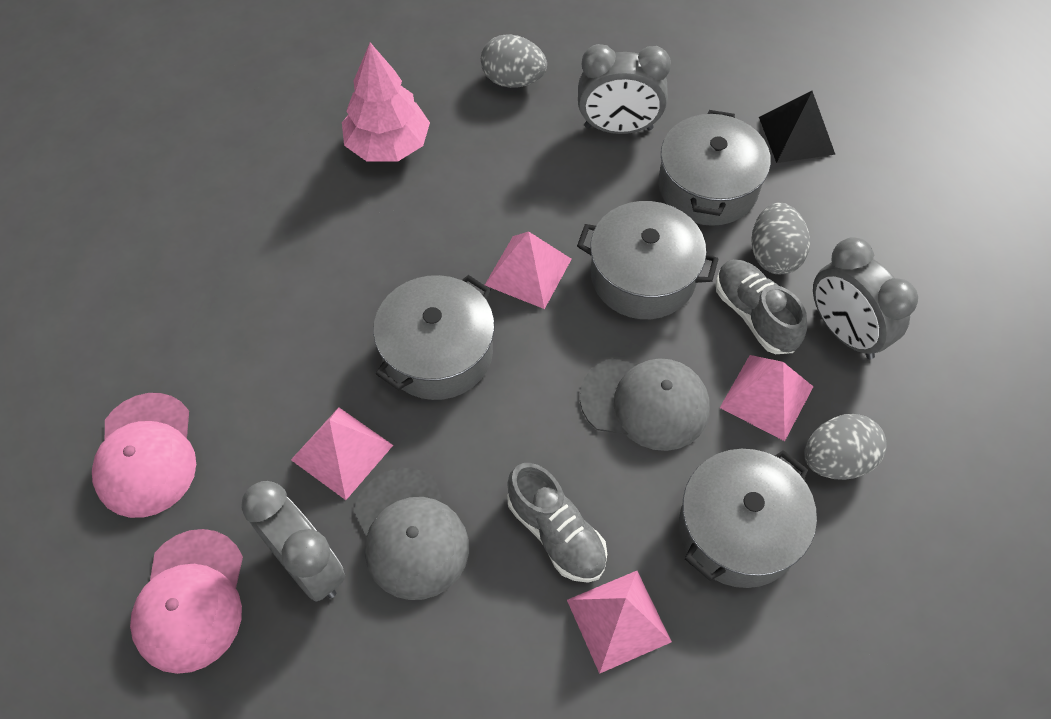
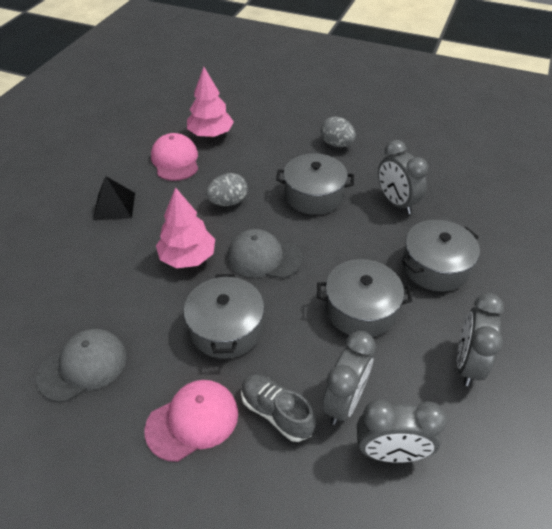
grey clock: [241,481,345,601] [578,44,671,134] [813,237,918,359] = 3 -> [322,331,376,425] [357,399,447,463] [378,140,428,214] [457,293,504,386] = 4
grey egg: [481,34,547,88] [751,203,810,274] [804,414,887,480] = 3 -> [206,173,248,206] [320,117,356,147] = 2
grey shoe: [507,463,607,583] [716,259,807,354] = 2 -> [241,375,315,442] = 1
pink pyramid: [291,407,393,500] [485,231,572,309] [567,571,672,674] [720,355,814,441] = 4 -> none = 0
pink tree: [342,43,430,162] = 1 -> [156,187,215,268] [187,67,234,137] = 2

